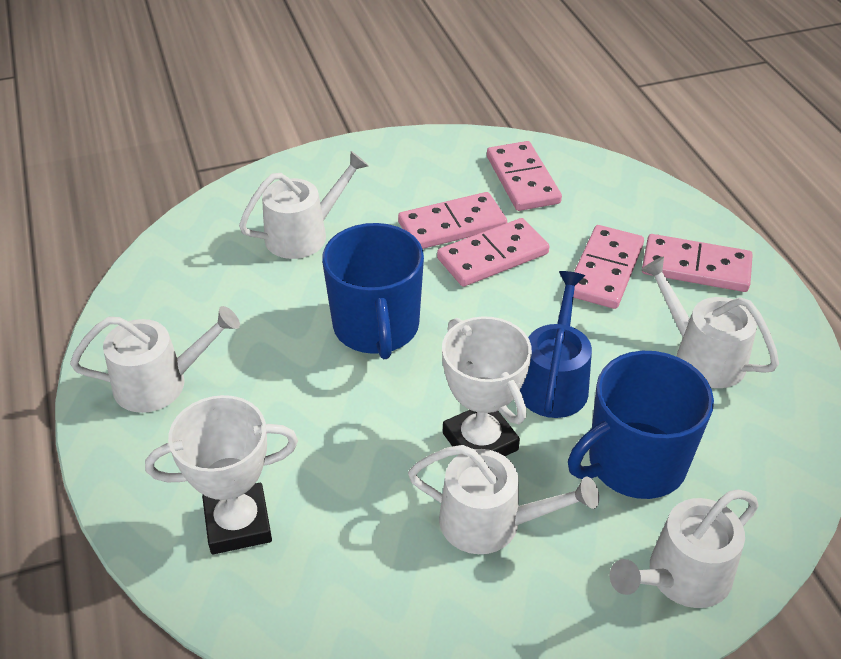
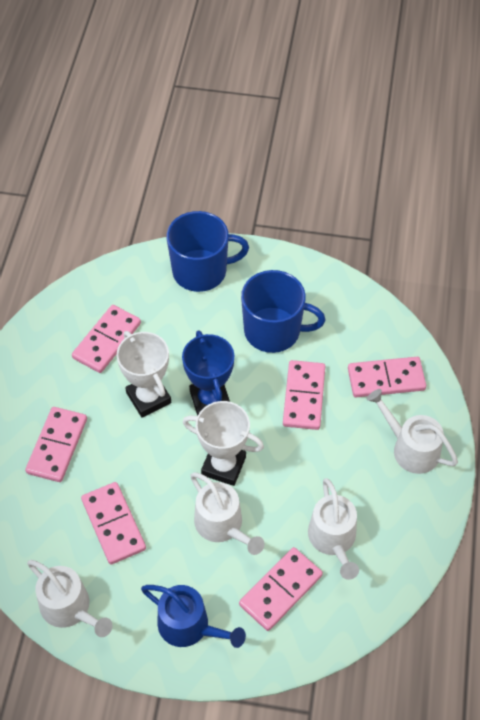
blue trophy: none = 0 -> [182,330,234,416] = 1
pink domino: [398,192,507,249] [437,218,549,287] [487,141,562,211] [573,225,644,309] [642,234,753,292] = 5 -> [25,407,87,482] [72,305,141,373] [81,482,146,565] [239,547,323,631] [283,360,325,430] [348,357,426,397] = 6
white watering can: [70,306,240,413] [239,151,369,259] [408,445,599,554] [610,489,759,608] [641,257,779,388] = 5 -> [27,560,112,637] [190,472,264,555] [308,478,359,580] [367,389,458,474] = 4

